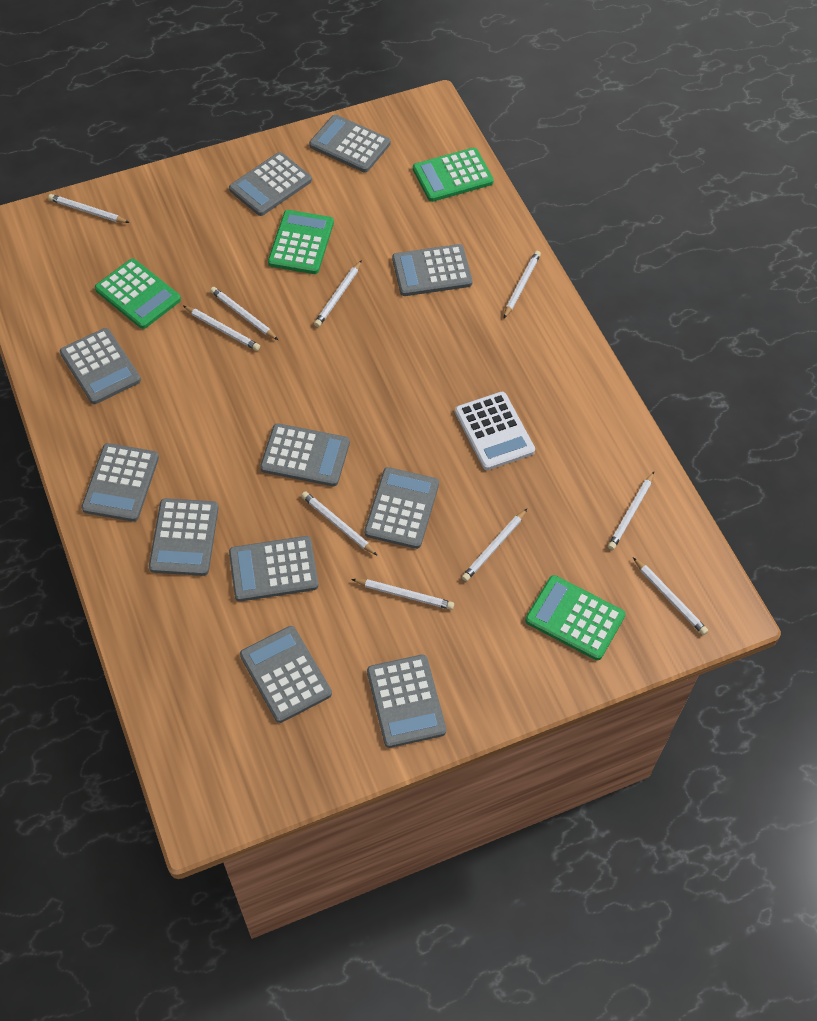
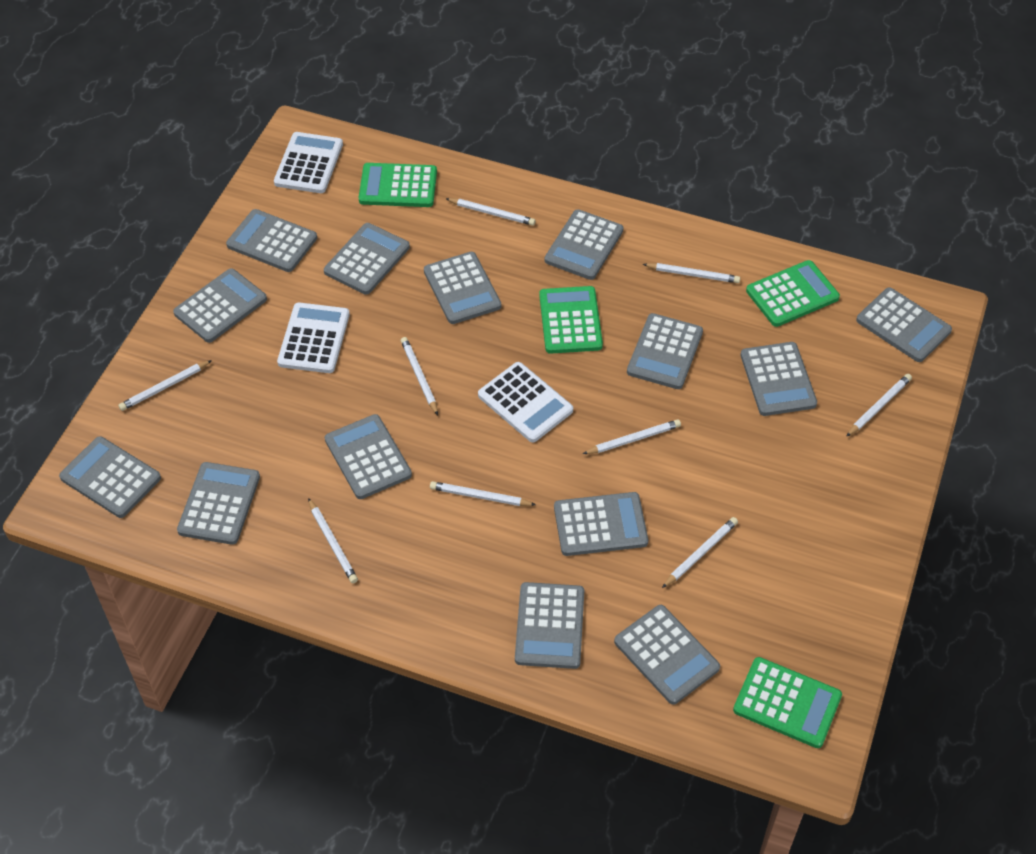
grey calculator: [60,328,141,404] [81,443,159,522] [149,498,219,576] [229,152,312,216] [229,536,319,602] [240,626,332,723] [260,423,350,486] [309,115,391,172] [364,467,439,549] [367,654,446,748] [392,244,473,296] = 11 -> [59,436,161,518] [173,268,267,343] [177,462,260,545] [226,209,317,272] [324,223,410,295] [325,414,412,499] [424,252,501,324] [515,582,584,669] [545,209,623,280] [554,492,648,556] [614,605,720,705] [627,313,703,389] [740,342,817,416] [856,287,952,362] = 14
white calculator: [455,392,535,470] = 1 -> [274,132,343,193] [277,302,350,373] [478,362,573,442] = 3
white pencil: [48,194,130,223] [183,306,260,351] [210,287,278,340] [301,491,378,556] [314,260,362,327] [351,579,454,610] [462,509,527,581] [504,251,541,318] [608,472,654,550] [633,557,708,635] = 10 -> [118,360,212,411] [308,498,358,583] [401,337,438,415] [430,481,536,506] [445,198,535,226] [583,419,681,454] [643,263,740,283] [662,517,738,588] [846,374,912,437] = 9

